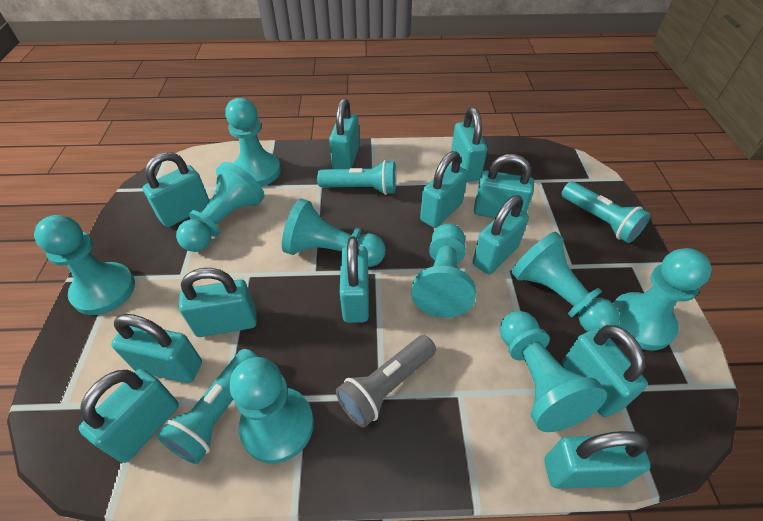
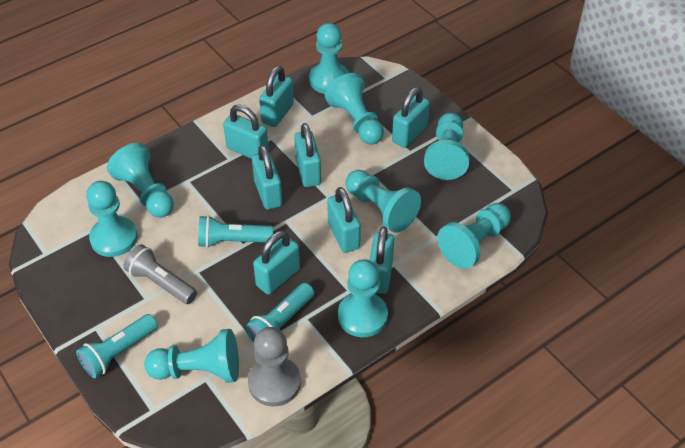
grey pawn: none = 0 -> [248,327,301,406] = 1
turquoise padlock: [79,369,179,463] [111,314,202,383] [143,152,210,227] [179,268,257,337] [329,98,359,169] [340,236,369,323] [420,151,468,228] [451,107,487,182] [473,195,529,274] [474,154,534,218] [545,431,651,489] [562,325,648,417] = 12 -> [223,104,269,159] [252,145,282,210] [253,231,300,295] [259,66,294,127] [294,123,321,187] [327,187,361,253] [370,226,394,294] [392,87,430,148] = 8

